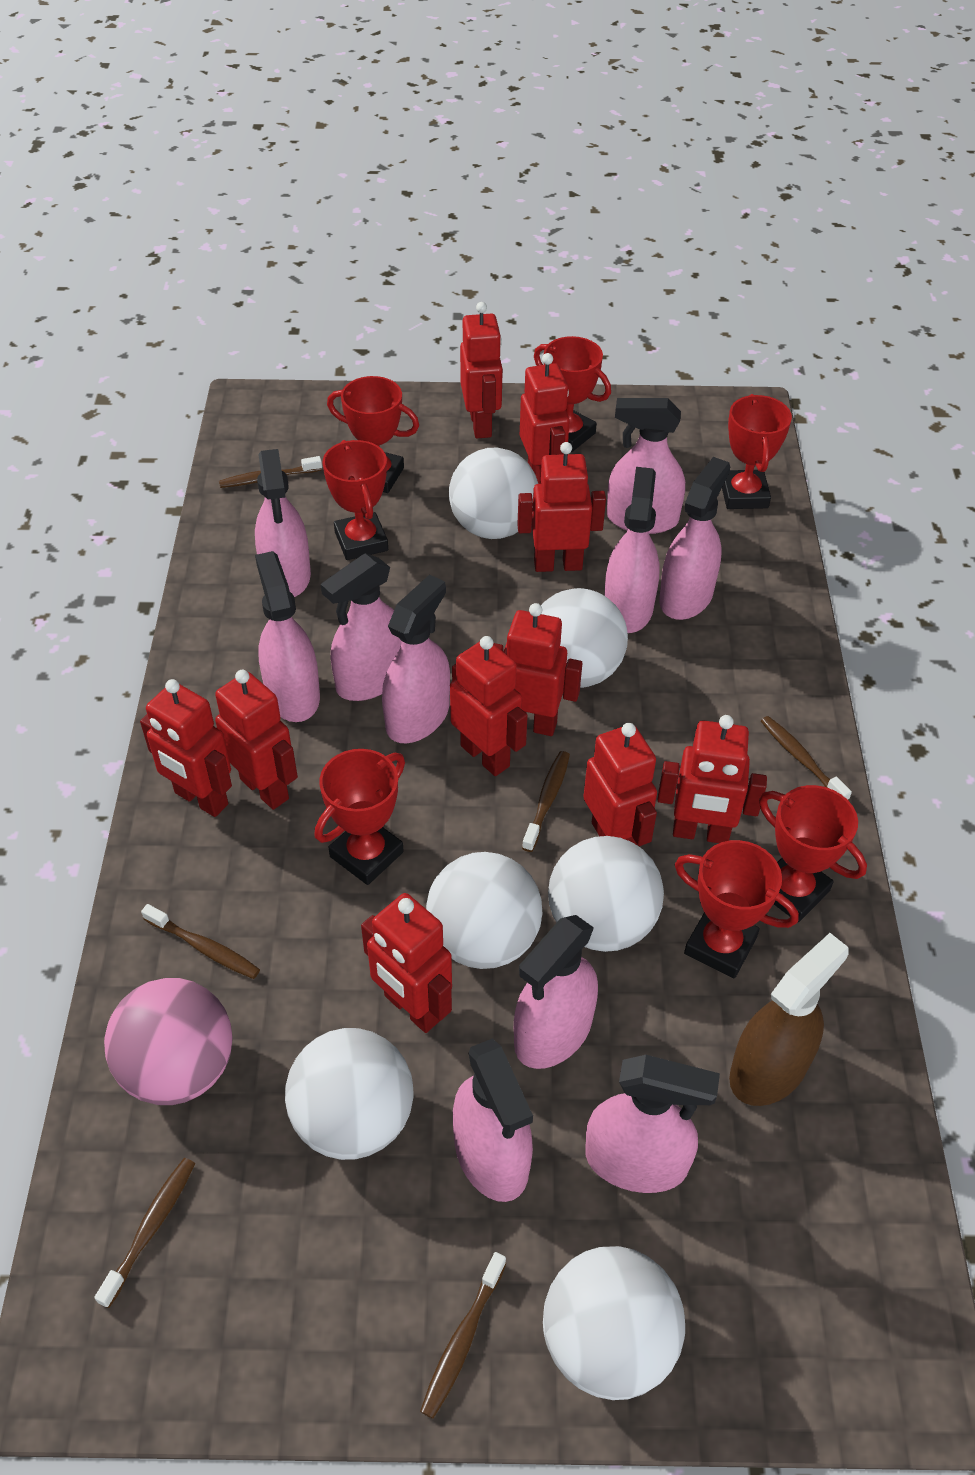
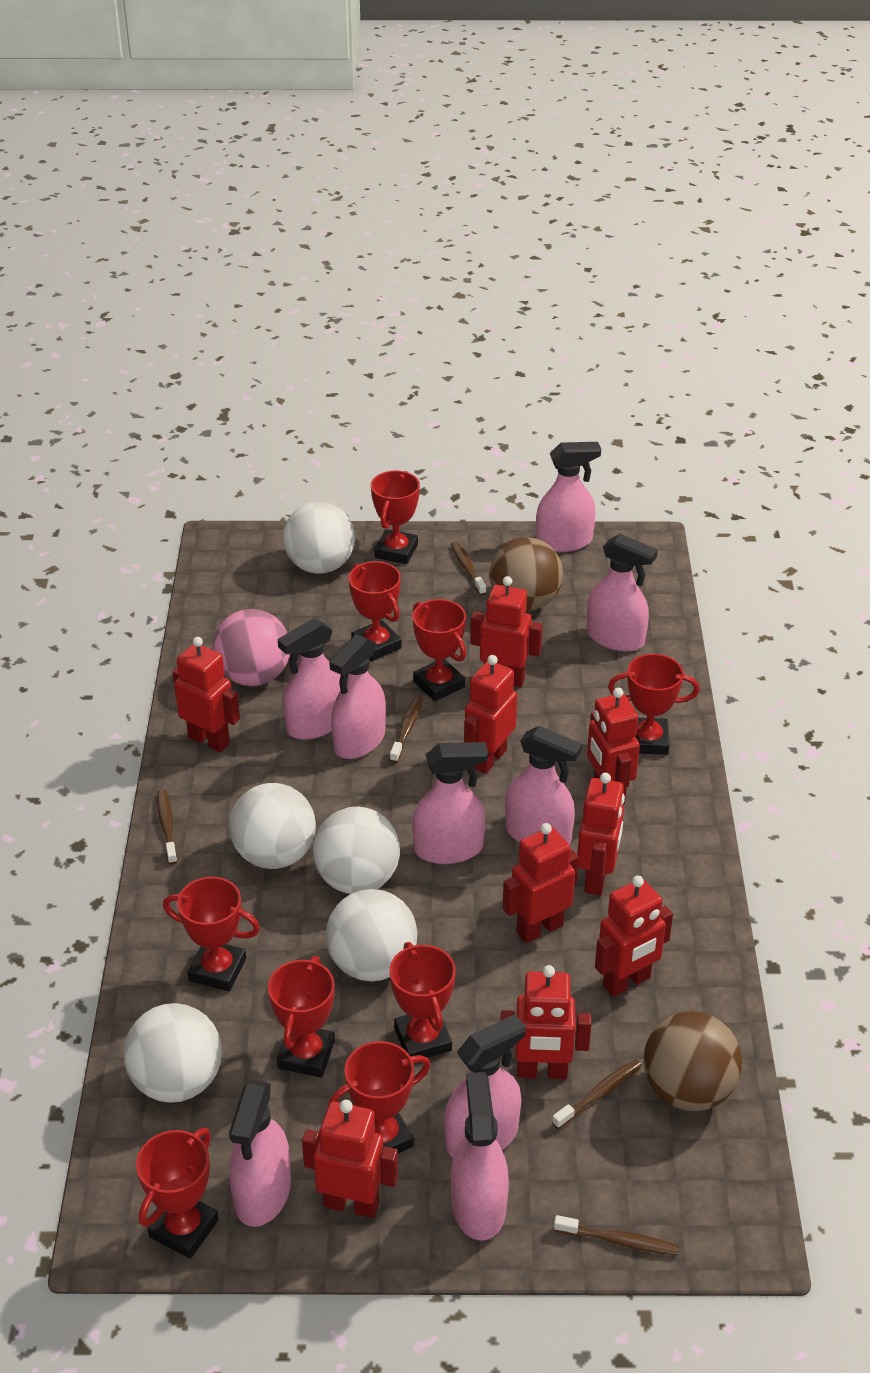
brown ball: none = 0 -> [489,537,563,611] [643,1011,742,1111] = 2
brown spray bottle: [729,933,848,1106] = 1 -> none = 0
brown toothbrush: [94,1158,195,1308] [141,904,260,979] [219,456,322,488] [420,1252,506,1419] [522,751,570,852] [761,716,852,800] = 6 -> [157,789,177,865] [390,696,423,763] [451,541,486,595] [552,1059,642,1129] [554,1215,679,1255] = 5
pink spray bottle: [255,449,311,597] [255,551,320,722] [321,553,402,701] [382,574,450,743] [453,1038,533,1202] [514,915,598,1069] [585,1055,720,1193] [604,467,660,633] [607,398,685,534] [659,457,730,620] = 10 -> [229,1080,291,1227] [278,618,341,740] [329,634,386,759] [412,742,488,864] [444,1015,526,1158] [451,1072,509,1241] [505,726,582,844] [536,442,601,552] [587,534,658,652] = 9
red robot: [140,679,232,817] [215,670,298,810] [361,893,452,1033] [450,636,528,776] [460,302,503,438] [493,603,582,736] [517,442,606,572] [520,353,570,484] [583,723,657,846] [658,715,767,843] = 10 -> [172,637,240,753] [302,1100,398,1218] [464,655,517,774] [471,576,543,687] [500,965,592,1080] [503,823,579,943] [577,773,625,896] [587,688,640,805] [595,876,673,997] = 9
red trophy: [314,749,405,885] [322,440,388,560] [327,376,419,493] [534,336,611,453] [675,840,799,978] [722,394,792,509] [759,785,867,922] = 7 -> [136,1128,219,1259] [163,877,260,991] [268,956,335,1078] [329,1041,431,1153] [349,561,402,661] [371,470,420,564] [390,942,456,1058] [412,599,466,701] [608,654,700,755] = 9
white ball: [285,1028,413,1160] [426,852,542,969] [449,448,538,539] [541,588,628,688] [543,1246,685,1400] [548,836,664,952] = 6 -> [123,1003,222,1103] [229,783,316,869] [283,502,355,574] [313,807,400,894] [326,889,417,981] = 5

